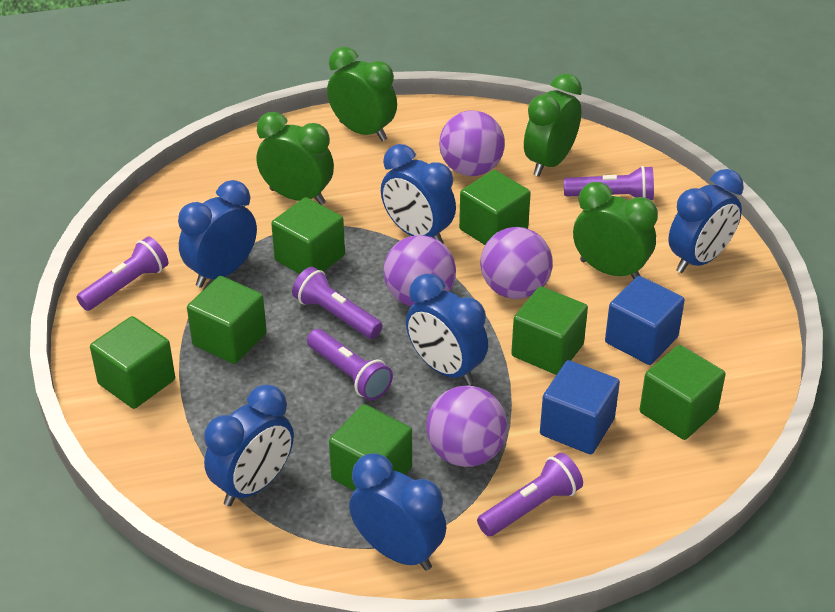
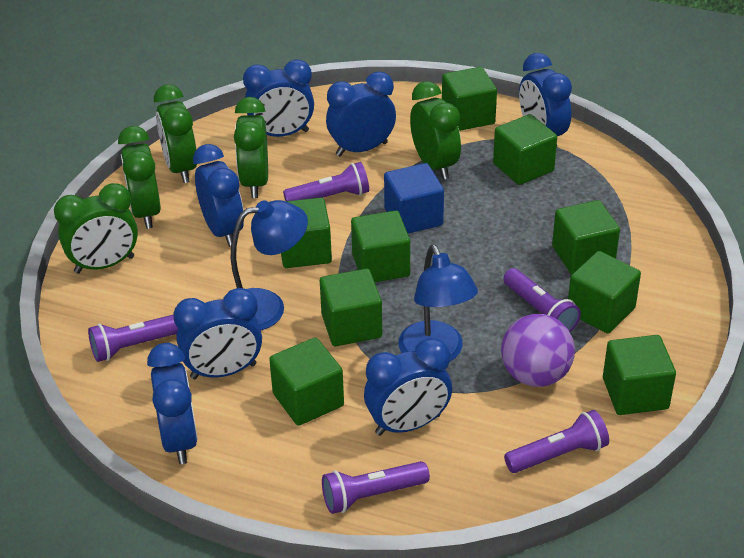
blue clock: [178,180,257,288] [204,385,294,506] [349,453,446,571] [381,144,456,244] [406,274,488,385] [668,169,744,273] = 6 -> [147,343,198,464] [173,288,262,379] [193,144,244,247] [243,60,314,137] [326,72,396,157] [364,338,452,436] [519,53,572,148] = 7
blue cube: [540,360,620,454] [605,276,685,365] = 2 -> [384,163,444,233] = 1
blue lamp: none = 0 -> [230,200,308,330] [399,245,478,362] = 2
green clock: [257,112,334,205] [327,47,397,141] [524,74,582,177] [573,182,658,279] = 4 -> [54,183,138,274] [118,126,161,229] [154,84,197,183] [234,97,268,198] [410,81,461,180] = 5
green cube: [90,316,175,409] [187,276,267,364] [271,197,345,274] [329,404,412,491] [459,170,531,245] [511,286,588,375] [640,345,726,440] = 7 -> [269,337,344,426] [281,198,332,268] [320,269,382,346] [351,210,410,282] [442,67,497,131] [493,114,557,185] [552,200,620,274] [568,251,641,334] [603,335,676,415] = 9
purple ball: [383,235,456,306] [426,385,508,467] [439,110,505,176] [481,227,553,299] = 4 -> [501,314,575,387] = 1

